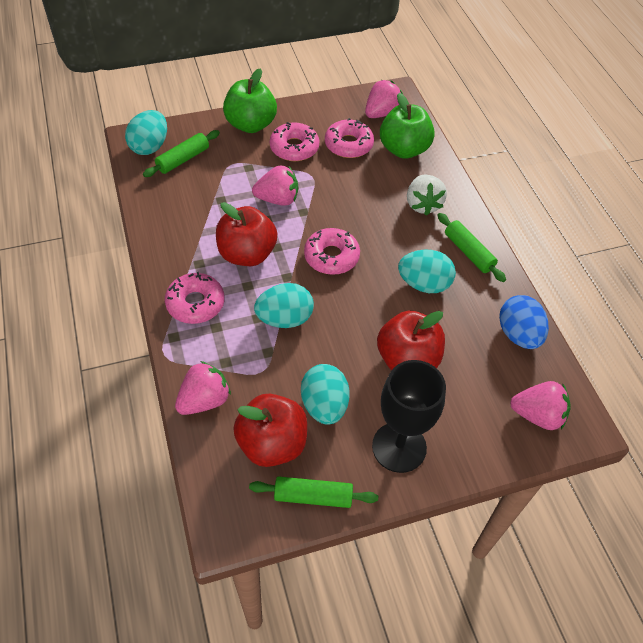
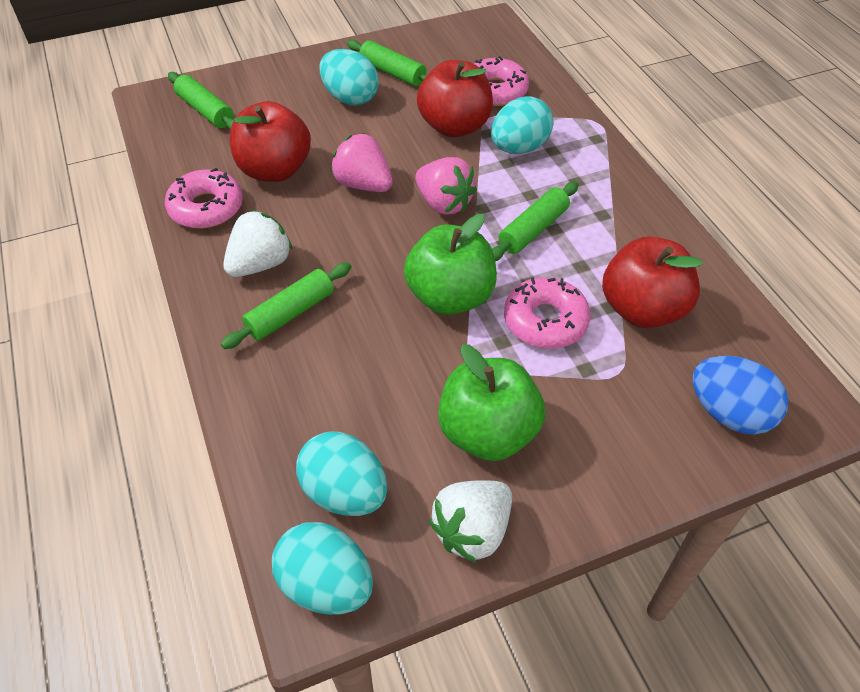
black goblet: [372,360,446,473] = 1 -> none = 0
green rolling pin: [143,130,220,177] [249,476,378,508] [437,213,506,282] = 3 -> [168,72,234,129] [221,262,352,349] [347,40,427,87] [492,181,578,261] = 4
pink donut: [165,272,225,324] [270,122,319,161] [304,228,360,275] [325,118,374,158] = 4 -> [165,168,243,228] [474,56,529,106] [504,277,591,349] = 3
pink strawberry: [175,361,231,415] [252,165,298,206] [365,80,403,118] [510,381,571,430] = 4 -> [331,133,393,192] [415,157,477,215] = 2
white strawberry: [407,174,447,216] = 1 -> [223,210,292,277] [429,481,512,563] = 2

